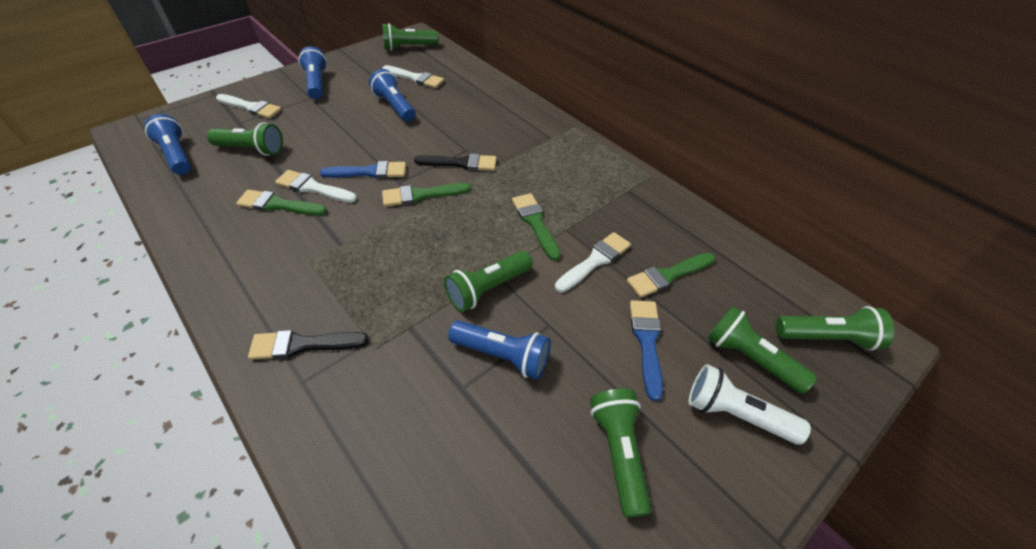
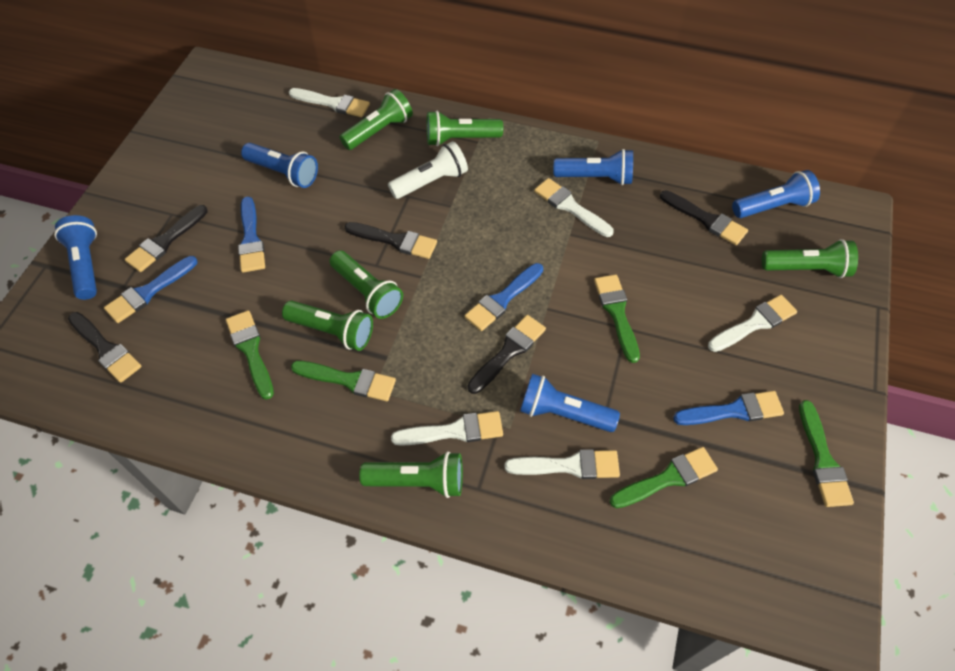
black brush: [248,330,369,360] [414,153,497,171] = 2 -> [68,312,142,383] [125,205,208,272] [344,222,437,259] [468,315,546,394] [660,190,748,245] = 5
blue brush: [320,161,406,179] [630,300,663,401] = 2 -> [104,256,198,323] [238,196,265,272] [464,263,543,331] [673,391,784,425] = 4
blue flashlight: [144,114,191,175] [298,46,327,99] [369,69,415,122] [448,320,551,379] = 4 -> [54,215,97,300] [241,143,318,188] [520,374,620,432] [554,149,633,185] [732,170,820,218] = 5
green brush: [236,190,327,216] [382,183,471,207] [512,193,561,261] [627,253,715,298] = 4 -> [226,310,274,400] [291,361,396,401] [594,274,640,363] [610,447,718,509] [799,400,854,507] = 5
white brush: [216,94,282,119] [275,170,357,203] [382,65,444,88] [555,232,631,293] = 4 -> [289,88,370,117] [391,411,503,446] [505,449,620,479] [534,178,614,237] [708,295,797,352] = 5

